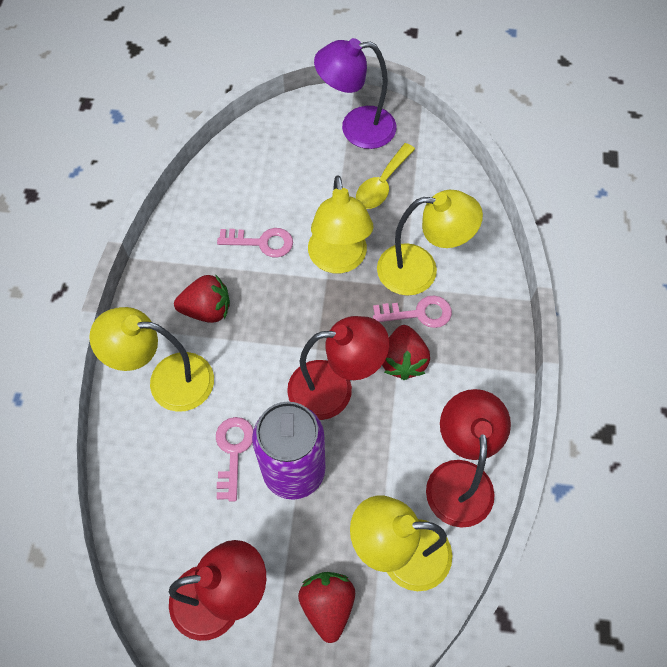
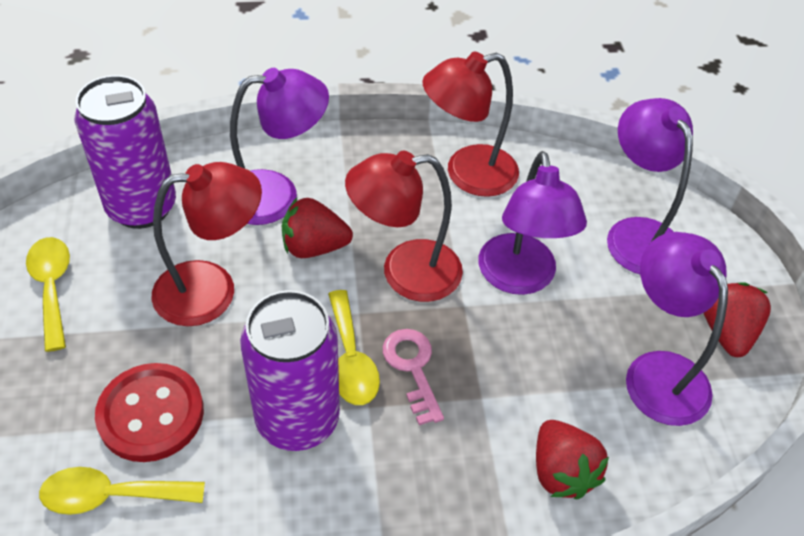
pink key: [216,417,253,501] [217,228,293,258] [373,295,452,328] = 3 -> [383,329,444,425] = 1
purple can: [252,402,325,500] = 1 -> [75,75,176,229] [240,290,340,451] = 2
purple lamp: [314,38,396,149] = 1 -> [230,68,329,225] [478,151,587,295] [607,98,693,274] [626,232,728,426] = 4
red button: none = 0 -> [95,363,204,462] = 1
yellow lamp: [89,307,214,412] [308,175,373,273] [350,495,452,591] [377,190,483,296] = 4 -> none = 0
yellow spoon: [356,143,415,209] = 1 -> [26,237,70,352] [39,467,205,515] [328,290,380,405] = 3

